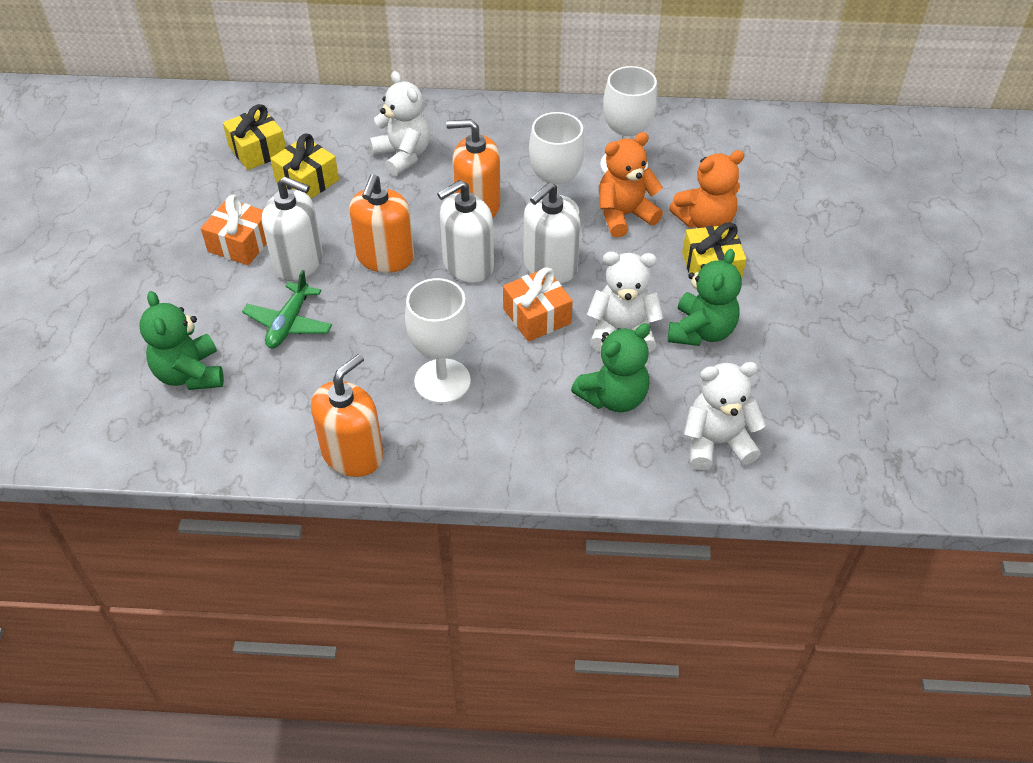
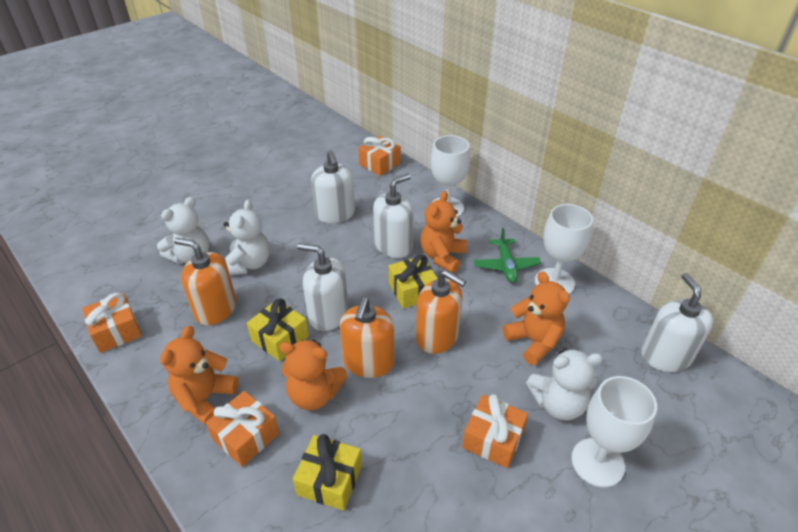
green teddy bear: [140,291,224,390] [571,323,650,412] [668,249,742,346] = 3 -> none = 0
orange gift: [201,195,267,265] [503,268,573,342] = 2 -> [82,293,142,353] [206,391,279,467] [358,136,401,176] [462,394,528,468] = 4
orange teddy bear: [599,132,663,238] [669,150,744,228] = 2 -> [160,326,239,426] [279,339,347,410] [421,191,467,273] [503,271,570,365] = 4
white soap dispenser: [262,177,323,281] [437,180,494,283] [523,182,581,284] = 3 -> [297,243,349,331] [311,151,355,223] [373,174,414,258] [641,273,713,372] = 4

